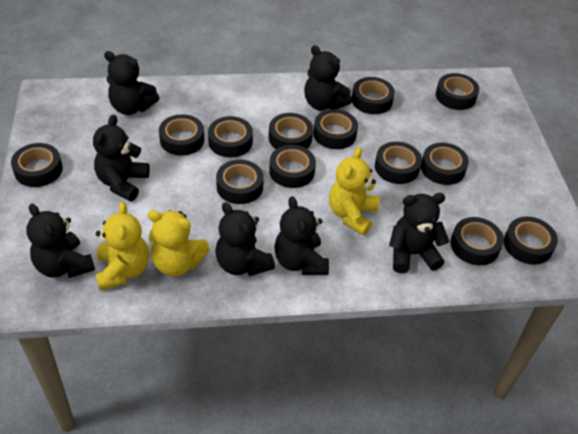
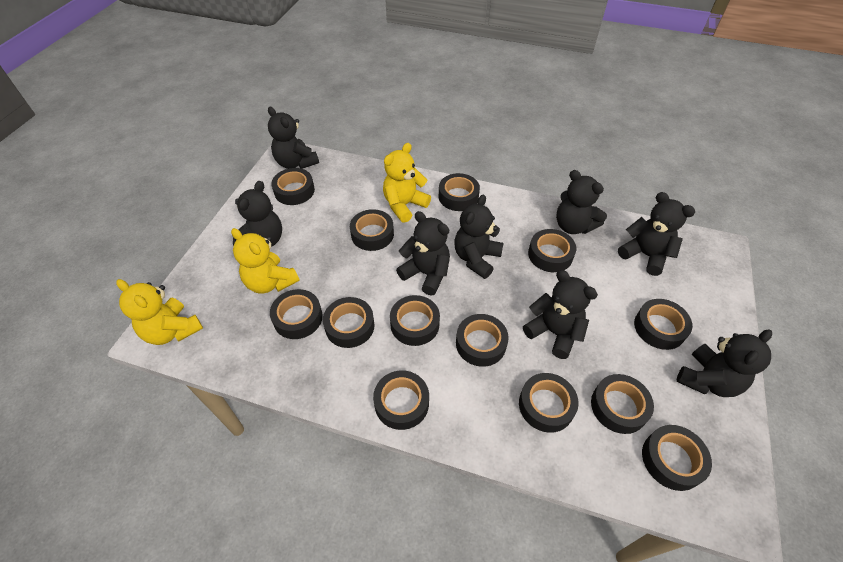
black teddy bear: [26,204,95,278] [93,115,150,202] [104,51,159,115] [215,202,275,276] [274,196,329,275] [304,45,352,111] [389,193,449,273] = 7 -> [233,181,282,247] [268,107,319,169] [396,211,450,295] [454,195,503,279] [523,270,598,359] [556,170,607,234] [618,192,695,276] [676,330,772,397] = 8

